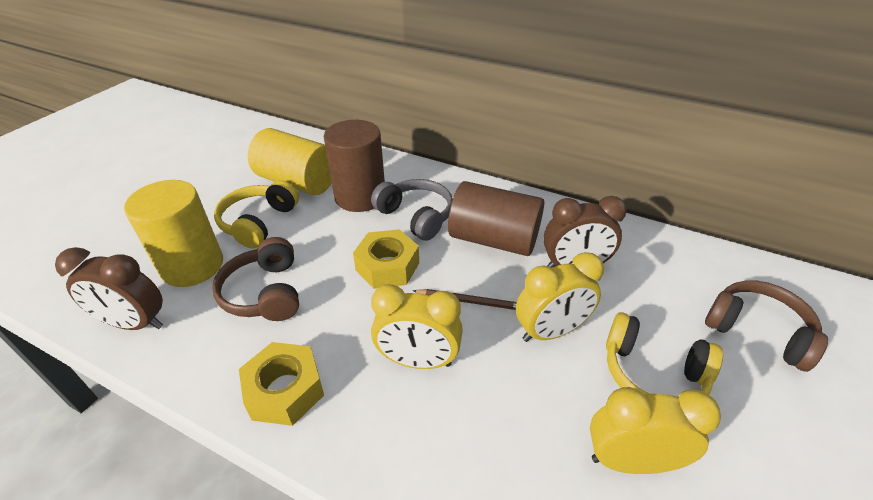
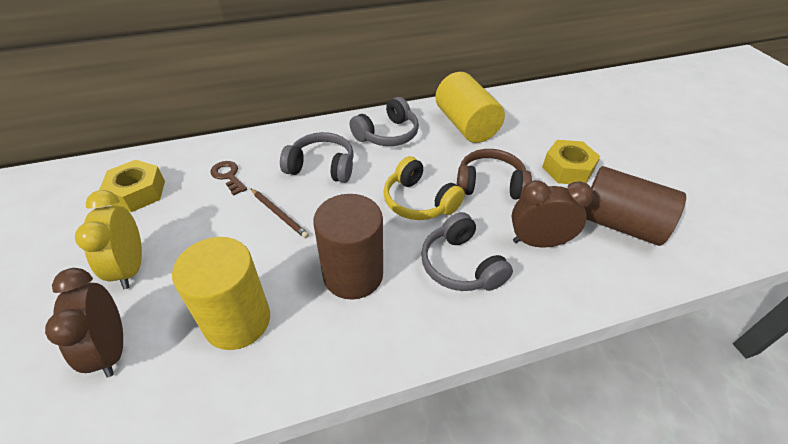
brown headphones: [212,237,299,321] [705,280,828,372] = 2 -> [457,149,532,200] = 1
brown key: none = 0 -> [210,161,247,196] = 1
grey headphones: [371,179,453,241] = 1 -> [280,132,354,183] [350,97,419,146] [421,212,513,291] = 3
yellow clock: [371,284,463,369] [516,252,604,342] [590,387,721,474] = 3 -> [75,190,142,289] = 1
yellow headphones: [214,180,299,248] [606,312,723,395] = 2 -> [383,156,465,220] = 1

